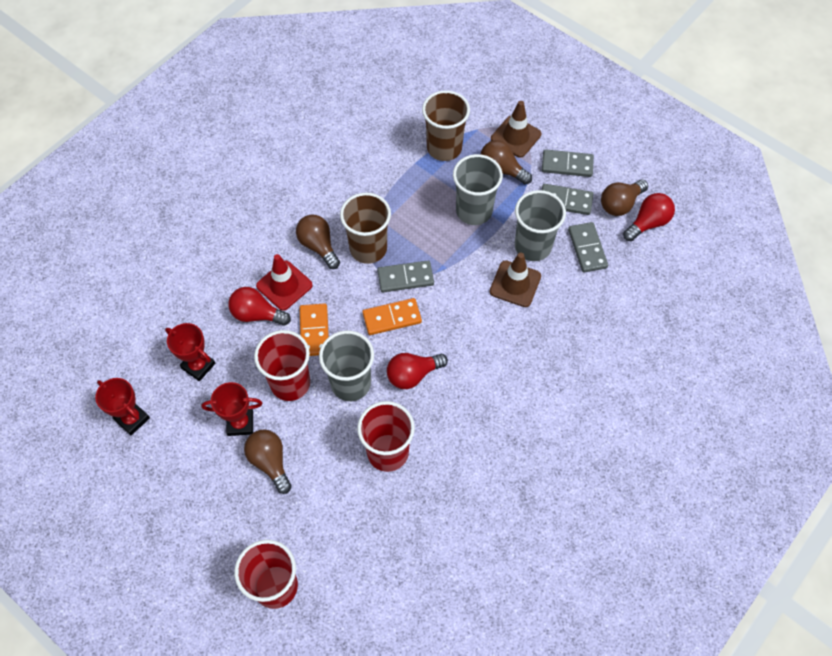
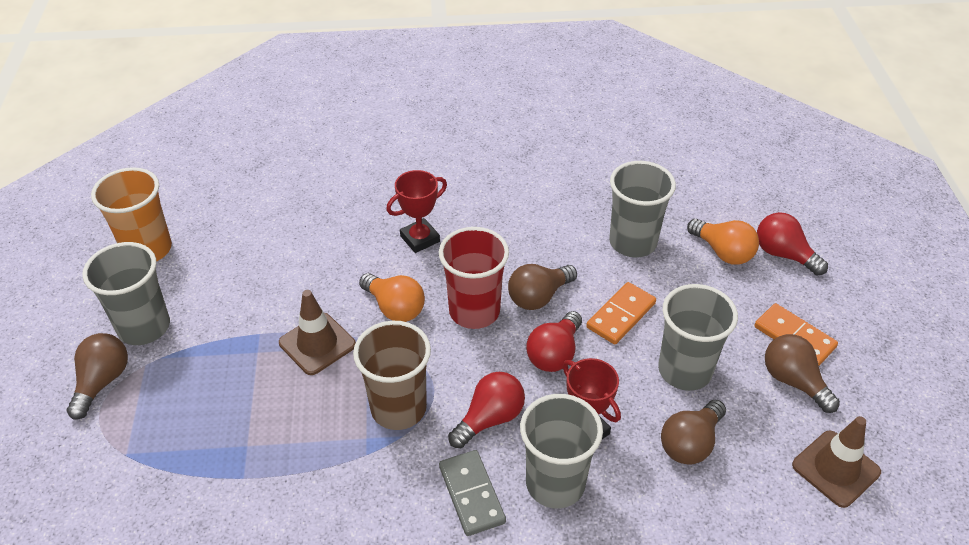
brown cup: [340,193,391,264] [422,90,470,161] = 2 -> [353,321,431,430] = 1
grey cup: [319,330,374,401] [453,154,503,225] [515,190,566,261] = 3 -> [82,242,170,345] [520,394,603,508] [609,161,676,257] [658,284,738,391] = 4
grey domino: [377,261,434,292] [542,149,594,177] [542,184,594,215] [568,222,608,273] = 4 -> [439,450,506,536] = 1
orange cup: none = 0 -> [91,167,172,262] = 1
orange light bulb: none = 0 -> [359,273,425,322] [687,219,759,265] = 2
red cup: [234,540,298,609] [254,330,310,401] [357,401,415,472] = 3 -> [439,227,509,329] = 1
red traffic cone: [256,254,313,311] = 1 -> none = 0
red trophy: [95,378,150,435] [165,323,215,381] [201,382,262,436] = 3 -> [386,170,447,253] [563,358,621,439] = 2

